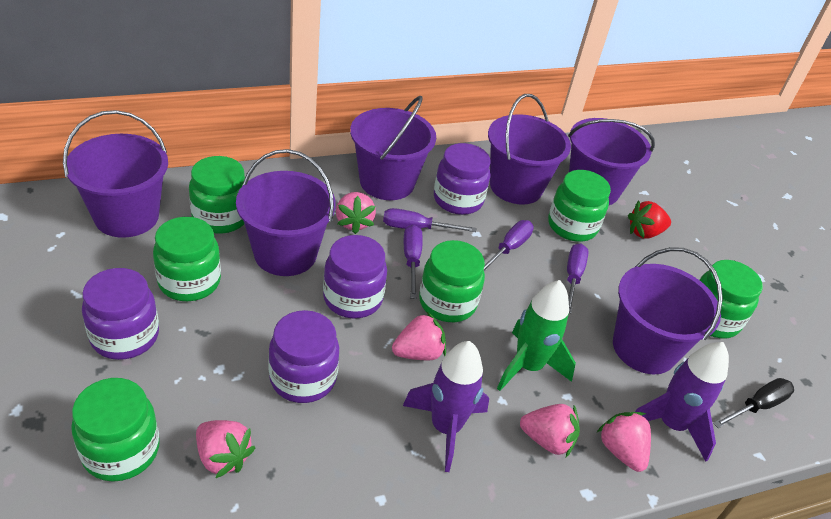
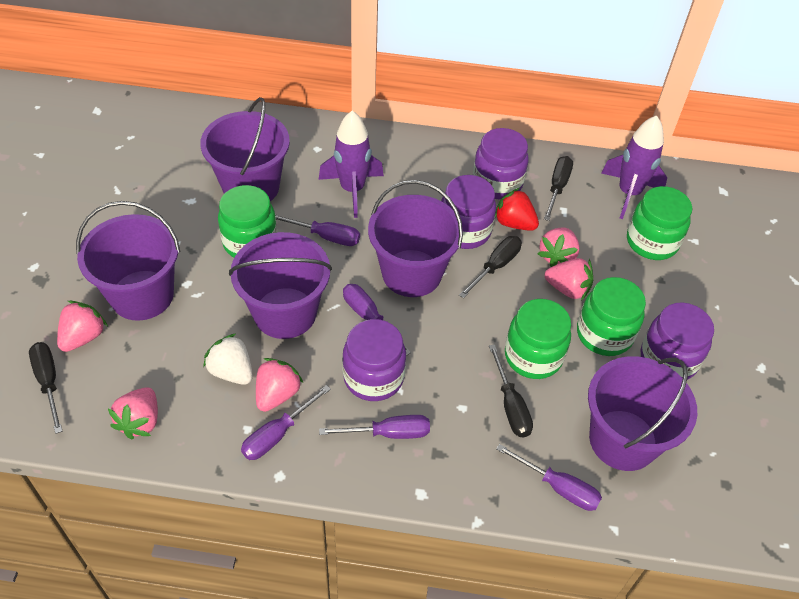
black screwdriver: [713,378,794,428] = 1 -> [29,342,63,434] [459,236,522,298] [489,344,533,437] [544,156,573,221] = 4
green jar: [71,378,160,482] [153,217,221,301] [189,156,245,234] [419,240,485,322] [548,170,611,242] [700,260,763,338] = 6 -> [218,185,277,258] [505,299,571,379] [577,277,646,356] [627,186,692,260] = 4
green rocket: [497,280,576,391] = 1 -> none = 0
purple bucket: [63,110,168,238] [236,149,336,276] [350,96,436,200] [488,94,571,205] [568,118,655,205] [613,247,723,374] = 6 -> [76,201,180,321] [200,97,290,201] [229,232,332,339] [368,180,463,297] [588,356,697,471] = 5
purple screwdriver: [383,208,476,232] [404,225,423,299] [484,220,534,272] [567,244,589,314] = 4 -> [241,385,331,460] [275,215,360,246] [319,415,430,439] [343,284,411,356] [496,444,602,511] = 5
white strawberry: none = 0 -> [203,333,253,385] = 1

